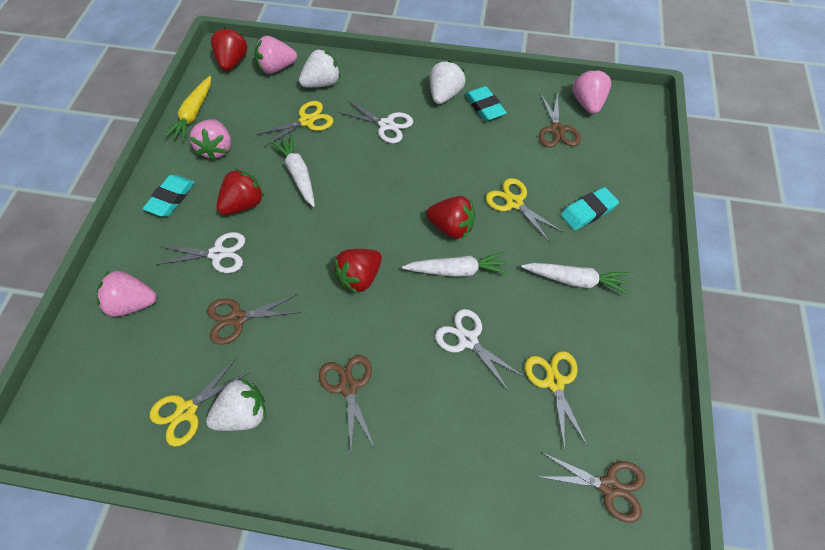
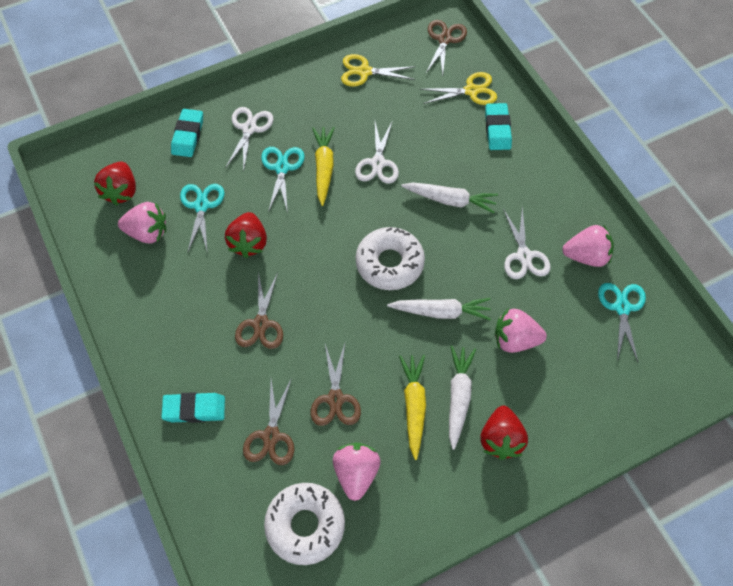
red strawberry: [211,27,248,71] [216,168,264,215] [333,249,382,294] [426,196,475,239] = 4 -> [94,161,136,205] [225,212,267,258] [480,406,528,460] = 3
turquoise scissors: none = 0 -> [180,184,224,253] [261,147,305,213] [598,283,646,362] = 3
white donut: none = 0 -> [264,483,345,565] [356,227,425,290] = 2
white strawberry: [206,378,266,431] [299,49,341,88] [430,61,466,104] = 3 -> none = 0
yellow carrot: [164,76,211,142] = 1 -> [312,127,335,206] [399,355,426,460] = 2
yellow scissors: [150,358,249,447] [256,101,333,147] [486,178,563,243] [525,351,588,450] = 4 -> [341,54,416,86] [420,72,497,105] = 2

